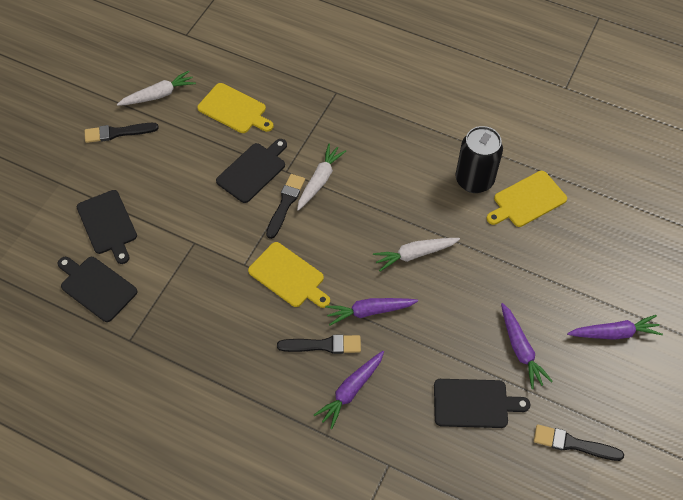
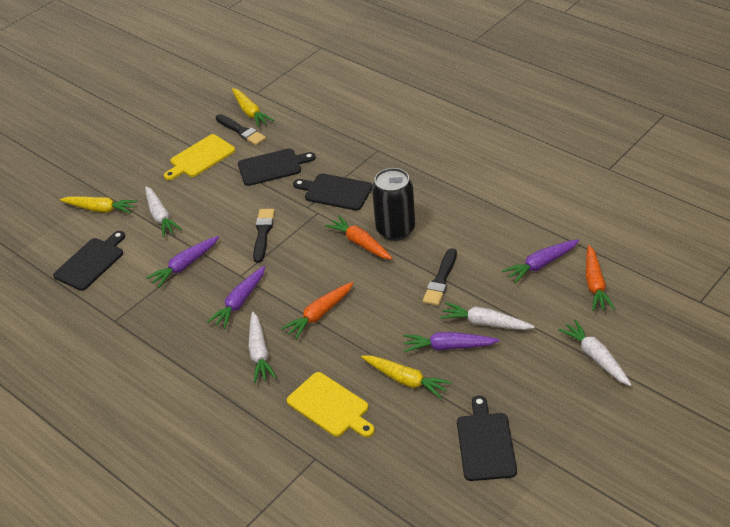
black brush: [85,123,159,143] [266,174,305,239] [277,335,361,354] [534,424,624,461] = 4 -> [216,114,266,145] [253,209,275,263] [423,248,457,306] = 3
orange carrot: none = 0 -> [281,282,353,339] [325,215,393,260] [586,245,615,311] = 3
white carrot: [117,71,196,106] [297,144,346,211] [373,238,460,271] = 3 -> [145,186,182,237] [248,311,277,383] [440,302,535,330] [558,319,632,386] = 4
yellow carrot: none = 0 -> [60,196,137,214] [232,88,274,127] [361,356,452,399] = 3
yellow cutting board: [197,83,273,133] [248,242,330,308] [487,171,567,227] = 3 -> [164,134,235,180] [287,372,375,437] = 2

